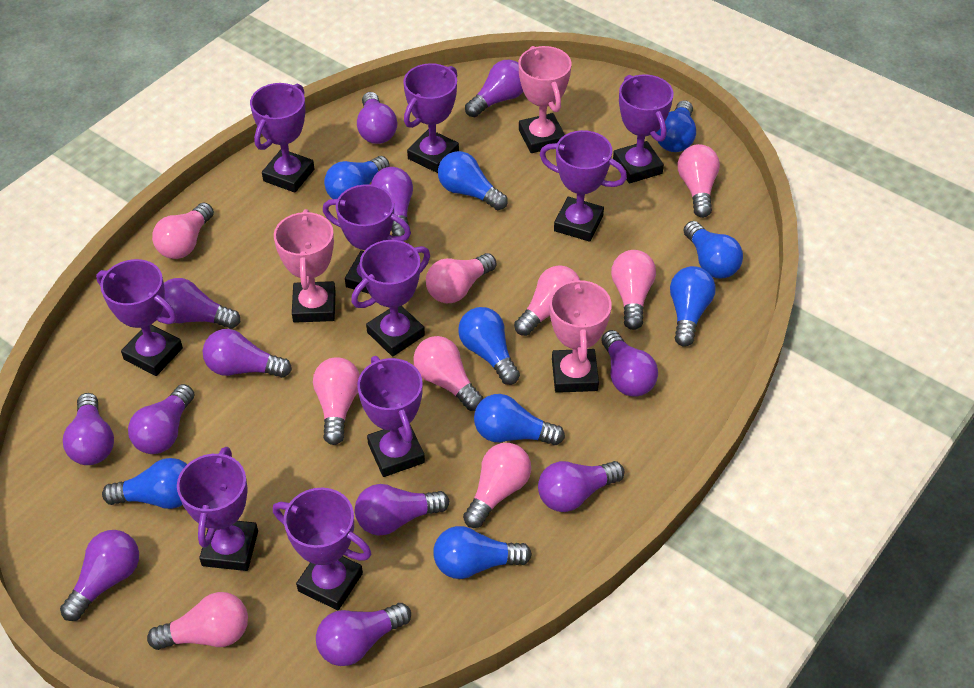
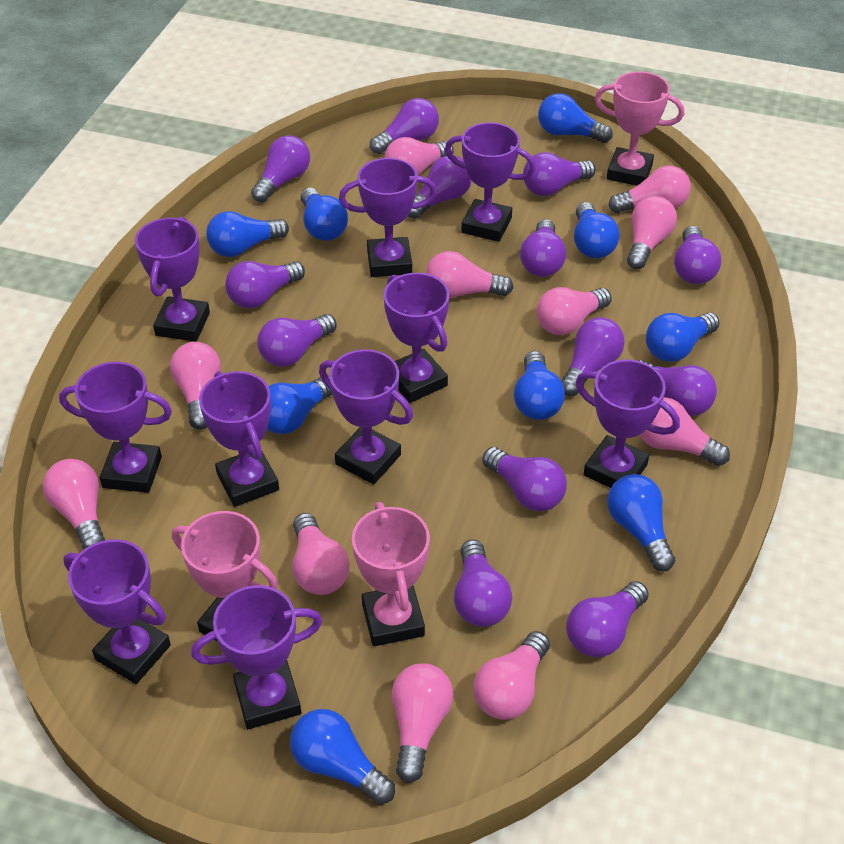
pink light bulb: [147,592,248,650] [152,203,214,259] [313,357,360,445] [413,336,483,411] [426,253,496,303] [463,443,531,528] [514,265,580,336] [611,250,656,330] [678,144,720,218] = 9 -> [43,459,105,549] [170,342,221,430] [292,513,350,595] [384,137,454,176] [392,663,453,783] [426,251,513,298] [473,631,550,720] [537,287,612,335] [608,166,691,213] [627,196,677,269] [640,397,730,466] = 11
purple light bulb: [60,530,139,621] [63,393,114,465] [128,384,194,454] [161,278,240,329] [203,329,292,378] [316,603,411,666] [355,484,449,536] [357,92,397,144] [371,167,413,236] [465,60,523,117] [538,461,624,512] [601,330,658,397] = 12 -> [225,261,305,308] [251,135,310,202] [257,314,336,366] [370,98,439,154] [408,156,472,219] [454,540,512,627] [482,447,567,511] [520,219,566,277] [523,152,596,196] [561,317,625,396] [566,581,649,657] [638,360,717,416] [674,226,721,284] = 13

